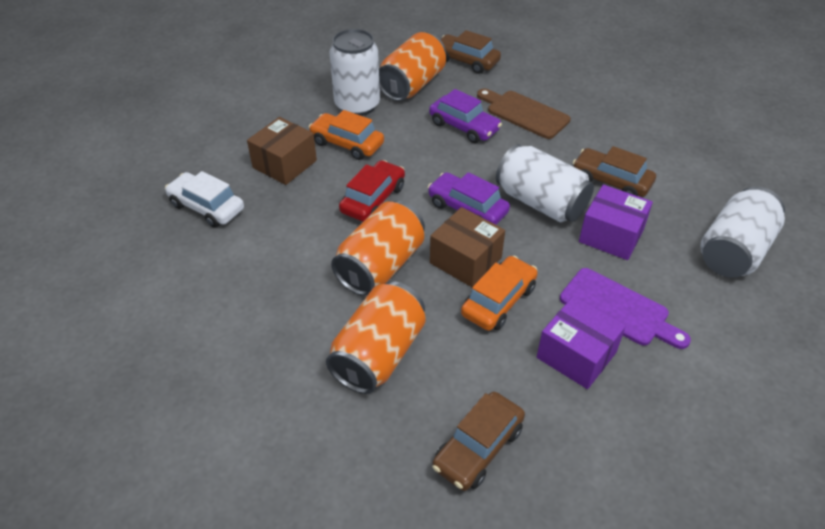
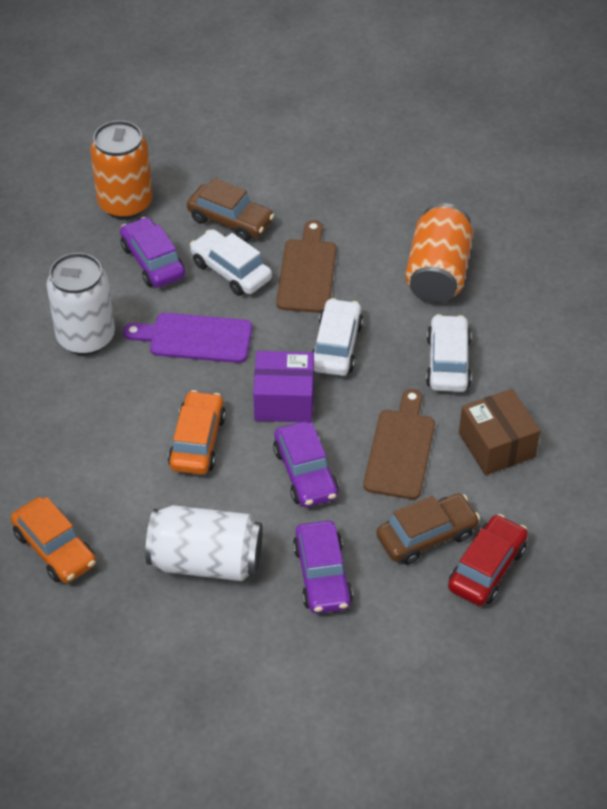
brown box: [247,117,317,185] [430,207,505,287] = 2 -> [459,389,540,475] = 1
brown car: [432,392,525,491] [440,30,501,74] [573,146,656,197] = 3 -> [187,178,274,241] [376,494,480,565] = 2
brown cutting board: [477,89,571,139] = 1 -> [276,220,336,313] [363,389,435,500] = 2
orange can: [326,281,426,394] [331,201,425,296] [379,32,446,101] = 3 -> [90,120,153,219] [405,203,473,303] = 2
purple box: [537,296,626,389] [579,185,653,260] = 2 -> [253,351,314,423] = 1
purple car: [428,172,510,225] [429,89,502,143] = 2 -> [120,217,185,288] [273,421,339,507] [293,521,353,614] = 3
white can: [330,29,380,116] [496,144,594,222] [700,187,785,278] = 3 -> [46,253,115,355] [145,505,263,581] = 2
white car: [165,171,244,228] = 1 -> [190,229,272,296] [312,298,363,376] [426,314,471,392] = 3

